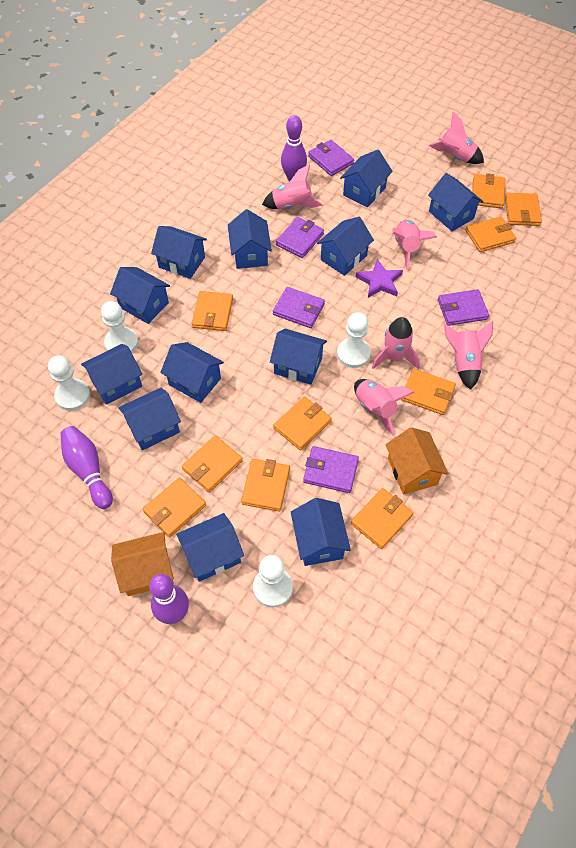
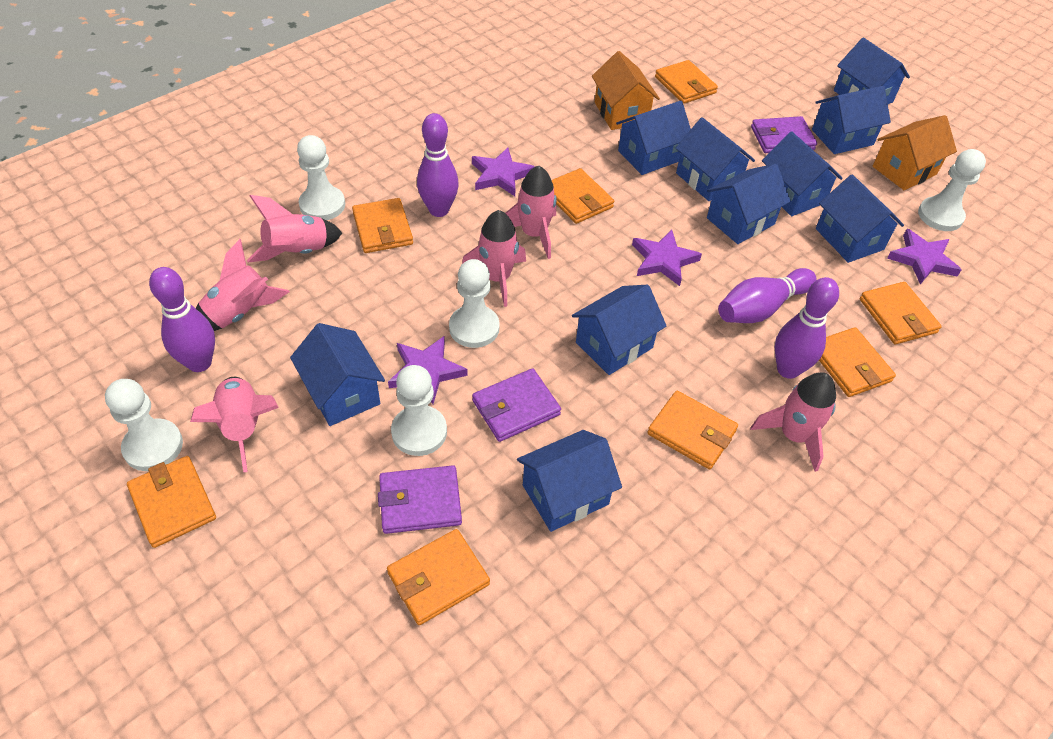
blue house: [81,344,142,405] [110,267,170,324] [118,388,181,450] [151,226,207,279] [160,342,224,403] [176,513,244,582] [228,209,272,269] [270,329,327,385] [291,498,351,566] [317,217,374,276] [340,150,393,207] [428,173,483,231] = 12 -> [290,323,385,426] [517,430,622,532] [572,284,667,375] [616,101,691,175] [675,117,755,201] [707,164,791,244] [762,131,843,216] [812,86,891,154] [816,174,904,263] [834,38,910,104] = 10
orange wallet: [143,477,206,538] [182,435,243,492] [192,291,233,331] [241,459,290,511] [273,396,332,450] [351,488,413,549] [401,369,456,415] [465,216,516,252] [472,173,505,209] [505,193,542,226] = 10 -> [127,456,216,548] [352,198,413,253] [387,529,490,625] [551,168,614,224] [647,391,738,469] [655,60,718,104] [819,327,896,397] [860,282,942,344] = 8
purple bowling pin: [60,426,113,509] [149,574,189,624] [281,115,307,181] = 3 -> [149,267,215,372] [417,113,459,217] [718,268,816,323] [775,277,839,379] = 4
purple star: [356,259,403,298] = 1 -> [388,336,468,404] [472,147,535,196] [632,230,702,286] [887,229,962,285] = 4
purple wallet: [273,287,325,328] [276,217,324,258] [303,446,359,493] [308,140,354,176] [438,289,489,326] = 5 -> [378,465,462,534] [472,368,561,442] [751,116,817,153] = 3
white pawn: [48,355,90,411] [101,301,138,353] [253,555,293,607] [337,312,371,368] = 4 -> [105,379,183,471] [297,135,345,220] [391,365,447,456] [449,259,500,348] [918,149,986,231] = 5

